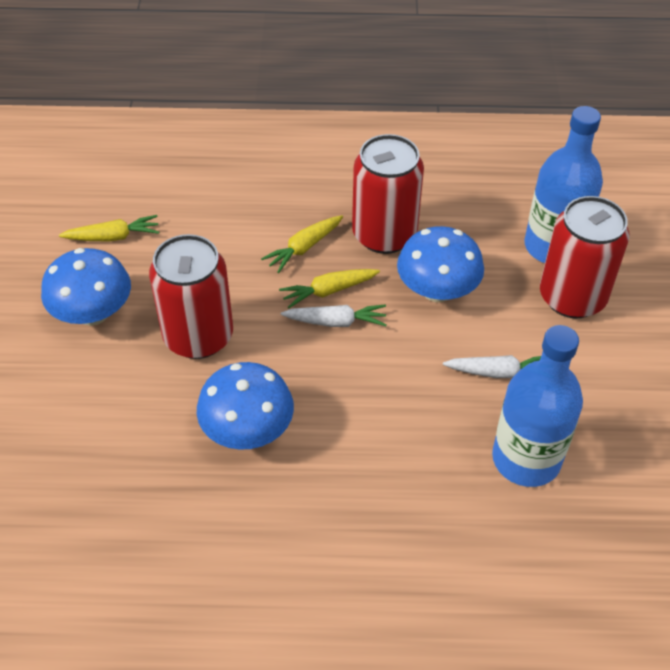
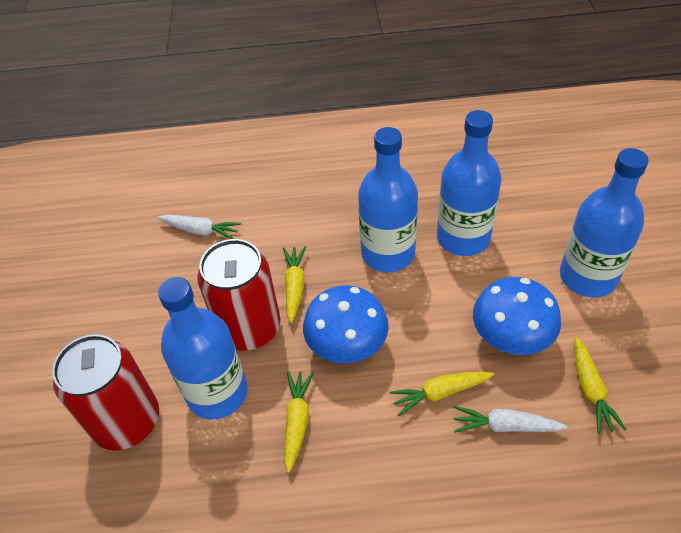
blue bottle: [492,325,583,487] [524,106,603,263] = 2 -> [158,277,247,419] [358,127,418,272] [437,110,502,256] [560,148,649,297] = 4
blue mushroom: [41,248,131,326] [197,362,294,450] [397,226,484,302] = 3 -> [303,285,389,363] [473,277,561,355] = 2
red can: [149,234,233,359] [352,134,424,254] [540,196,629,318] = 3 -> [52,334,159,450] [197,239,280,350] = 2
yellow carrot: [59,215,159,242] [261,215,343,273] [279,269,380,309] = 3 -> [283,246,306,323] [284,371,314,473] [389,372,494,416] [574,336,627,434] = 4

